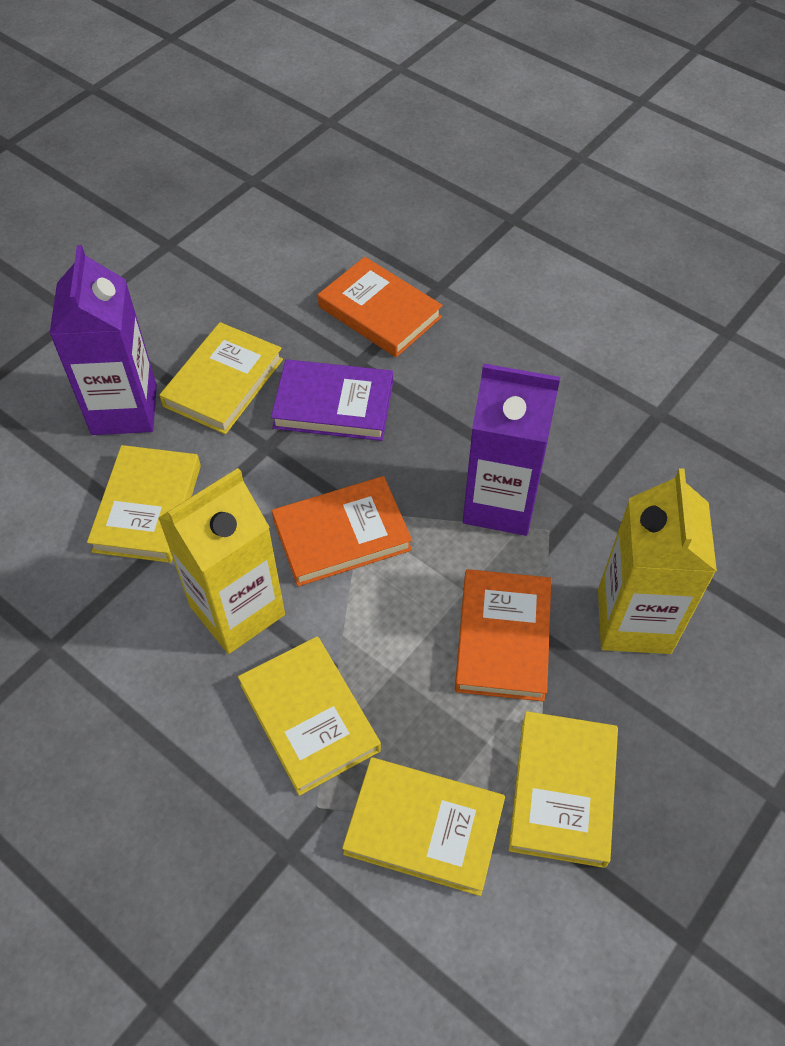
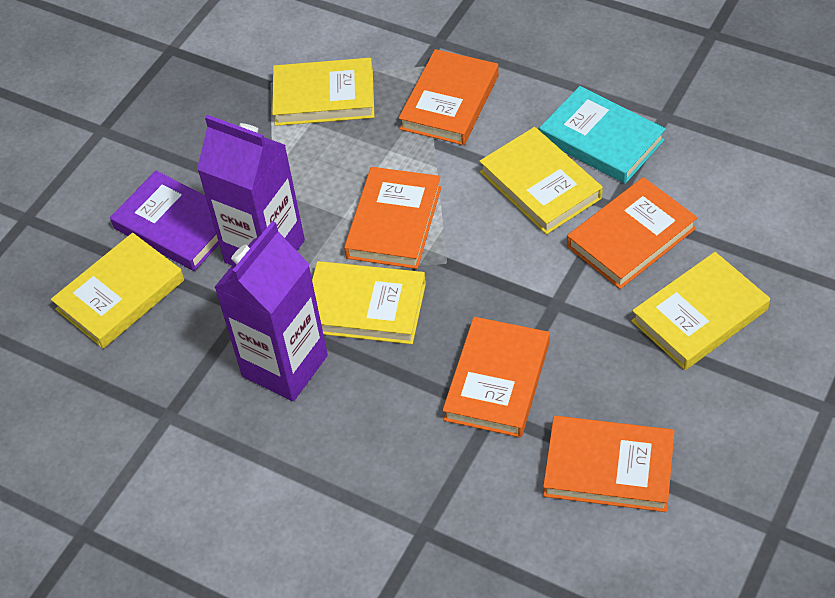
orange book: [272,476,412,586] [318,257,443,357] [455,569,551,702] = 3 -> [344,167,441,269] [399,49,499,145] [443,317,550,438] [543,416,675,512] [567,177,698,289] = 5
turquoise book: none = 0 -> [540,86,666,184] = 1
yellow carton: [158,468,285,654] [598,468,717,654] = 2 -> none = 0

